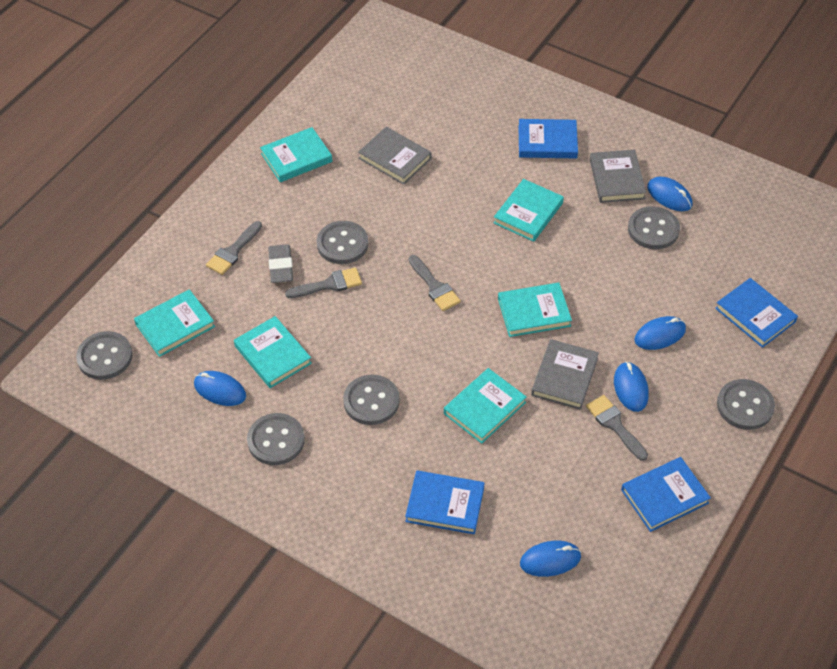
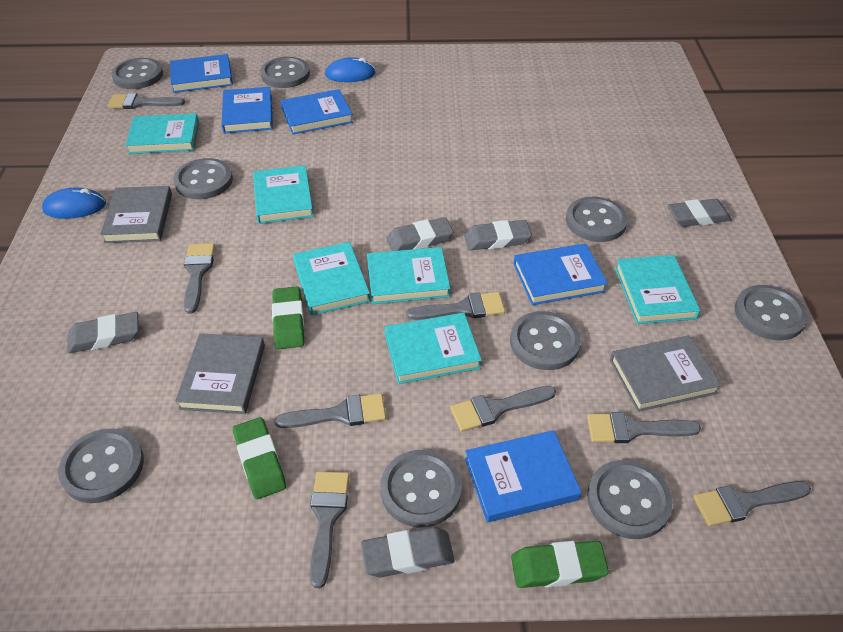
blue book: [405,470,484,534] [518,119,578,158] [621,457,711,532] [715,278,798,348] = 4 -> [170,54,233,93] [222,87,273,133] [281,89,353,135] [465,430,581,522] [514,243,608,305] = 5
blue mouse: [194,371,246,406] [520,541,581,577] [614,362,649,412] [634,316,686,350] [647,177,692,211] = 5 -> [42,188,106,219] [325,57,376,82] = 2
green eraser: none = 0 -> [233,417,286,499] [272,287,304,349] [511,541,609,588] = 3
grey brush: [206,221,262,275] [285,267,362,298] [408,255,461,311] [586,395,648,461] = 4 -> [108,93,185,109] [184,243,215,314] [275,393,386,428] [310,471,350,588] [406,292,505,320] [450,386,556,432] [587,412,701,443] [693,481,811,526] = 8
grey button: [76,331,133,380] [247,413,305,465] [317,221,368,264] [343,374,399,425] [628,206,680,249] [717,379,775,430] = 6 -> [58,428,144,503] [111,58,163,89] [173,158,233,199] [260,57,310,88] [380,450,462,528] [510,311,581,370] [566,197,628,242] [587,460,673,539] [735,285,808,340] = 9
grey eraser: [268,244,293,283] = 1 -> [67,312,139,353] [361,527,455,577] [386,217,453,251] [464,220,532,250] [668,199,732,227] = 5

